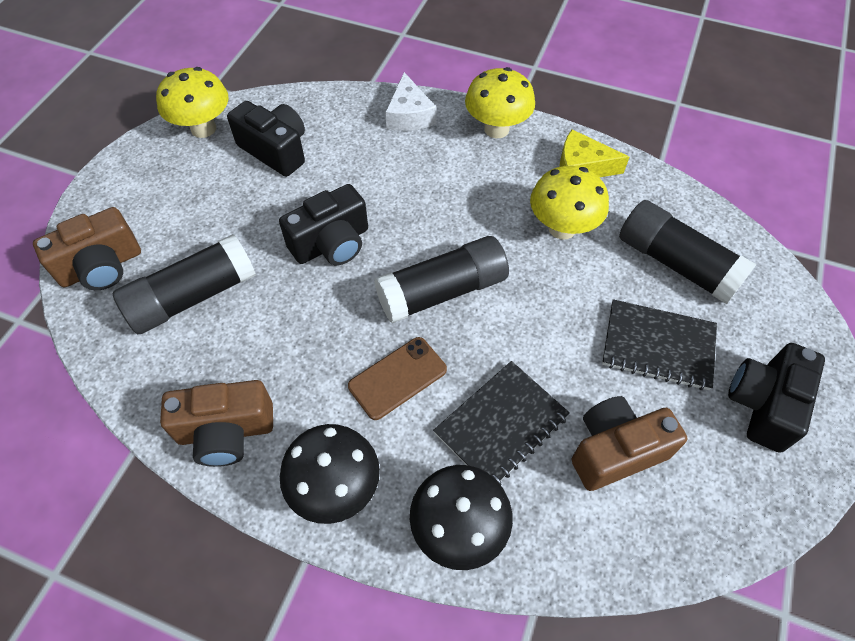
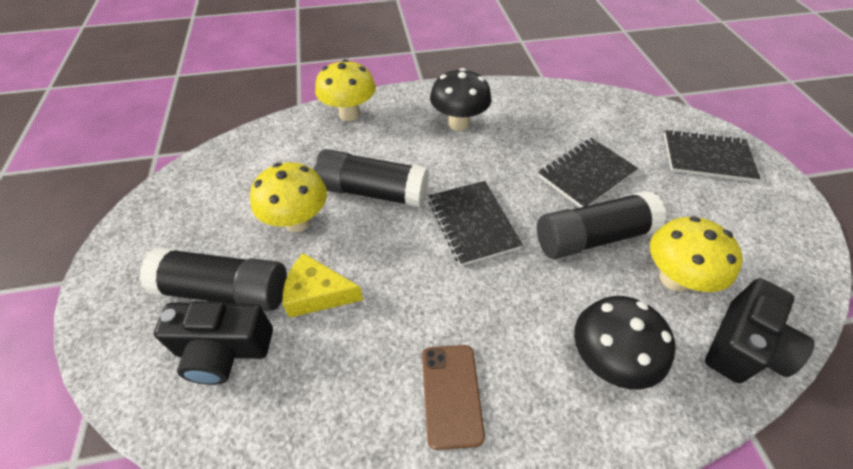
black camera: [227,101,305,177] [279,184,368,265] [728,343,825,453] = 3 -> [154,301,273,385] [705,278,815,383] = 2
black notebook: [433,361,570,485] [602,299,717,390] = 2 -> [429,181,523,266] [538,138,638,208] [664,129,760,182] = 3
brown camera: [33,207,141,290] [160,380,273,467] [572,396,687,491] = 3 -> none = 0
white cheese: [385,72,436,131] = 1 -> none = 0

